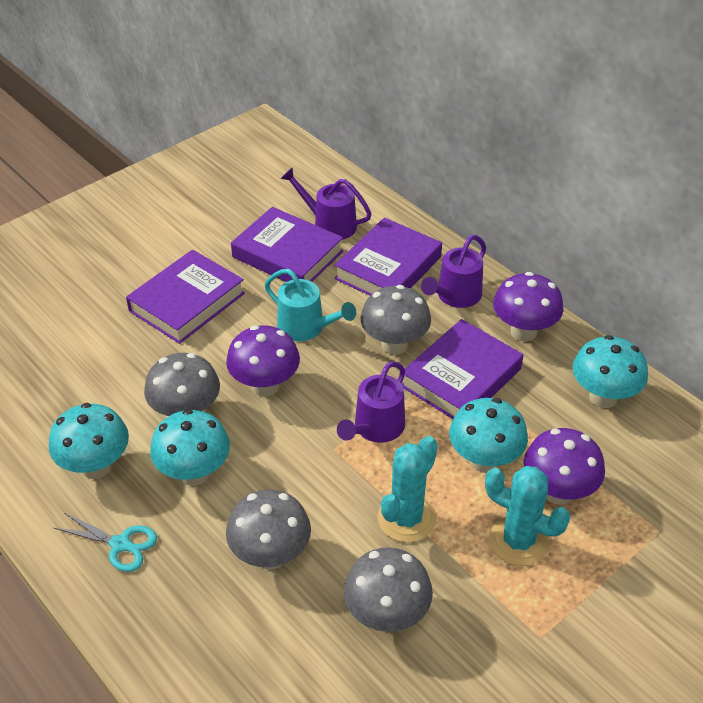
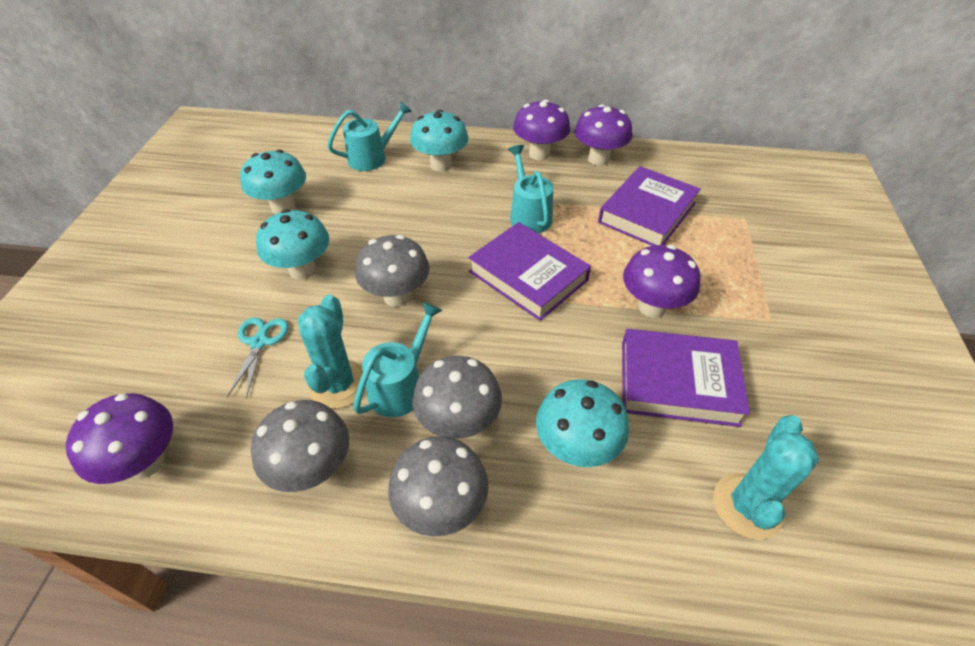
purple book: [126,250,245,344] [231,207,343,282] [334,217,442,296] [402,319,523,419] = 4 -> [468,222,591,321] [598,166,701,246] [622,329,750,427] = 3
purple mushroom: [226,325,300,397] [493,272,563,341] [524,428,605,505] = 3 -> [66,393,173,484] [513,100,570,160] [574,104,633,166] [623,245,701,318] = 4
purple watering can: [281,168,371,240] [337,361,405,443] [421,235,486,308] = 3 -> none = 0
turquoise watering can: [264,269,356,341] = 1 -> [327,101,412,171] [353,302,443,417] [508,145,553,233] = 3

